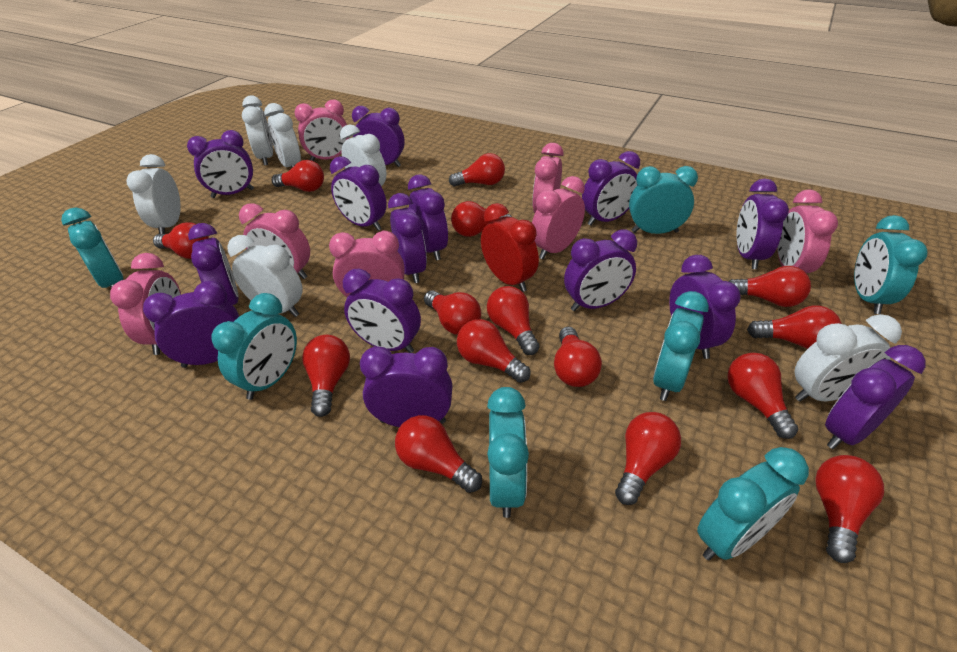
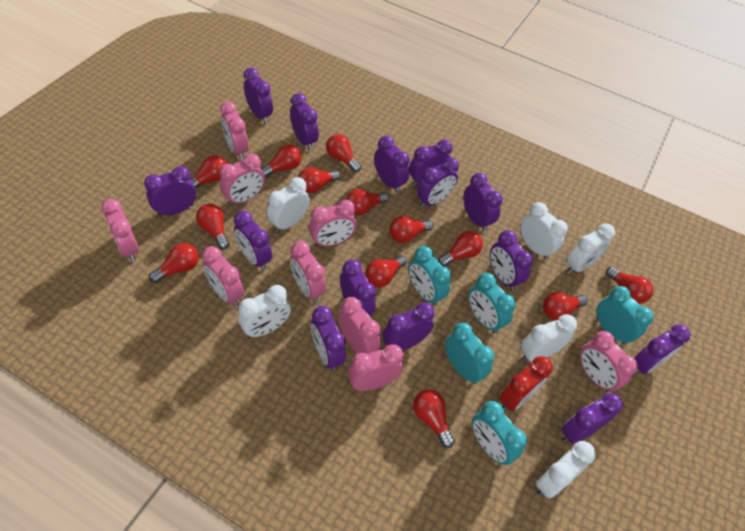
pink clock: [110,253,181,355] [239,203,310,279] [294,99,350,161] [329,231,405,297] [532,143,564,213] [532,176,585,259] [777,190,838,273] = 7 -> [101,199,139,262] [202,246,244,307] [219,154,265,206] [220,102,248,160] [290,241,326,303] [309,200,356,247] [338,297,381,354] [348,344,404,391] [580,331,638,392] = 9
red light bulb: [153,222,209,259] [272,160,324,192] [302,335,350,417] [395,415,482,493] [424,290,481,335] [449,153,505,187] [451,201,512,237] [457,319,531,383] [487,286,540,355] [554,327,602,387] [615,412,681,505] [727,353,798,439] [728,266,811,307] [747,305,842,349] [815,455,884,563] = 15 -> [149,243,199,283] [190,155,227,189] [196,204,229,249] [261,144,302,178] [298,167,341,193] [326,134,361,172] [346,189,389,215] [365,255,407,287] [389,216,433,243] [413,389,455,448] [438,231,483,267] [543,292,587,320] [606,267,653,304] = 13
turquoise clock: [61,208,123,288] [211,293,297,400] [487,387,529,518] [629,166,698,234] [653,291,709,401] [697,447,809,561] [854,215,928,314] = 7 -> [409,246,451,306] [445,323,494,384] [469,273,516,333] [472,401,527,465] [597,286,654,345] = 5

